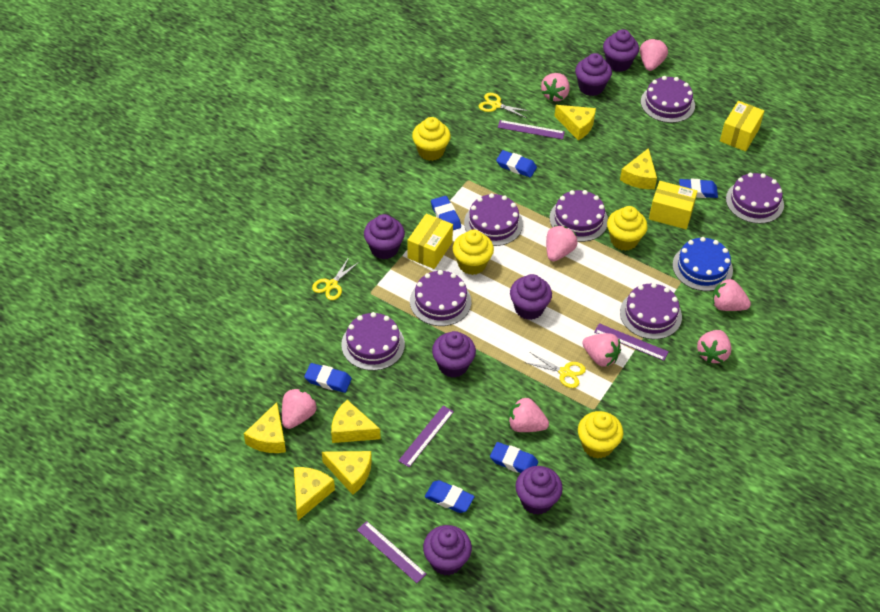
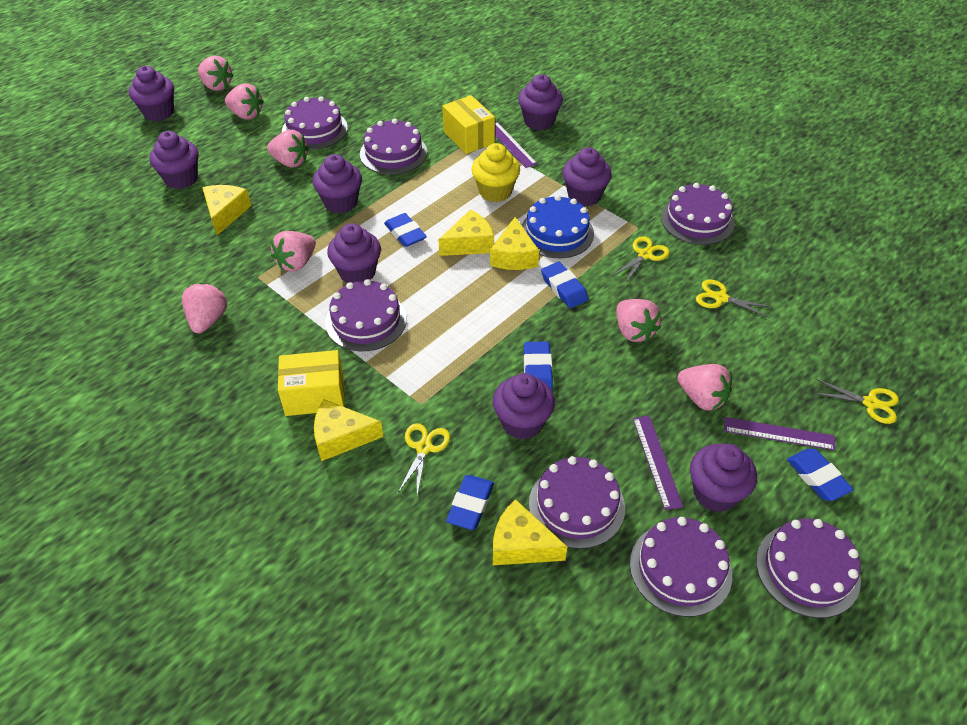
blue eraser: [304,363,352,393] [425,480,475,513] [431,196,461,230] [490,442,538,473] [496,150,537,178] [679,179,718,198] = 6 -> [384,213,427,247] [446,475,494,530] [524,342,553,391] [541,262,589,308] [787,449,854,501] = 5
pink strawberry: [282,388,317,429] [508,397,549,432] [541,73,570,102] [546,225,578,261] [582,333,621,367] [640,38,668,71] [697,330,731,364] [713,278,751,311] = 8 -> [182,282,227,333] [198,56,234,91] [225,83,264,120] [267,130,309,168] [271,231,316,271] [616,299,661,342] [677,364,732,410] = 7
purple cupcake: [364,214,405,260] [423,525,472,575] [432,331,476,378] [510,274,552,320] [515,466,563,515] [575,53,612,96] [603,29,639,72] = 7 -> [129,66,174,121] [149,131,199,189] [313,154,362,213] [327,223,381,283] [493,373,555,440] [518,74,563,130] [563,147,612,206] [690,444,757,512] = 8
purple ruler: [357,521,426,583] [398,406,454,467] [498,120,565,139] [594,323,669,361] = 4 -> [495,122,537,168] [633,416,683,510] [724,417,835,451] = 3
yellow box: [407,214,453,269] [649,181,698,229] [720,101,764,151] = 3 -> [278,350,344,416] [442,95,495,154] = 2
yellow cheese: [244,402,286,453] [294,467,335,520] [322,451,372,495] [331,400,380,443] [554,105,596,140] [620,148,657,189] = 6 -> [202,185,251,236] [314,399,384,461] [438,209,494,256] [490,217,539,270] [493,499,567,565] = 5
yellow cupcake: [412,117,451,161] [453,230,494,275] [578,411,623,459] [607,206,648,251] = 4 -> [472,143,520,202] = 1
yellow scissors: [312,257,359,300] [479,93,529,118] [527,352,586,388] = 3 -> [397,423,450,496] [612,236,670,284] [696,279,772,318] [813,379,899,424] = 4

